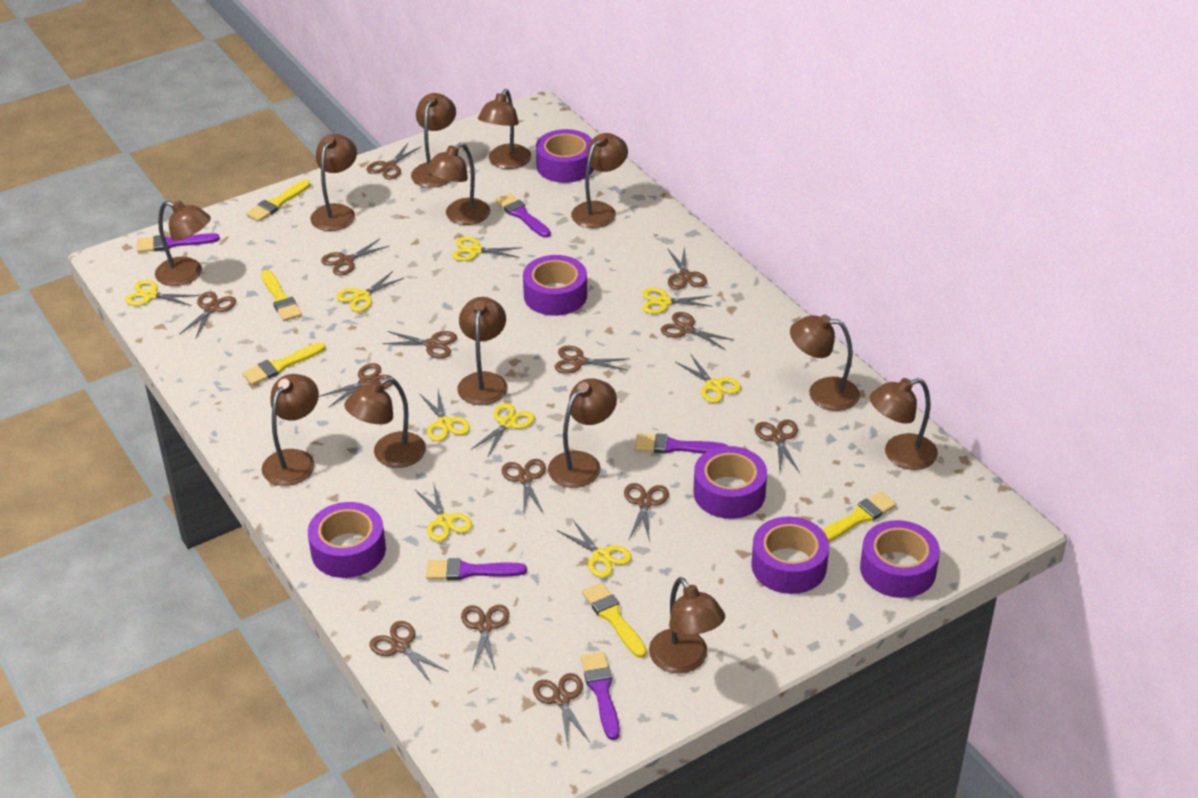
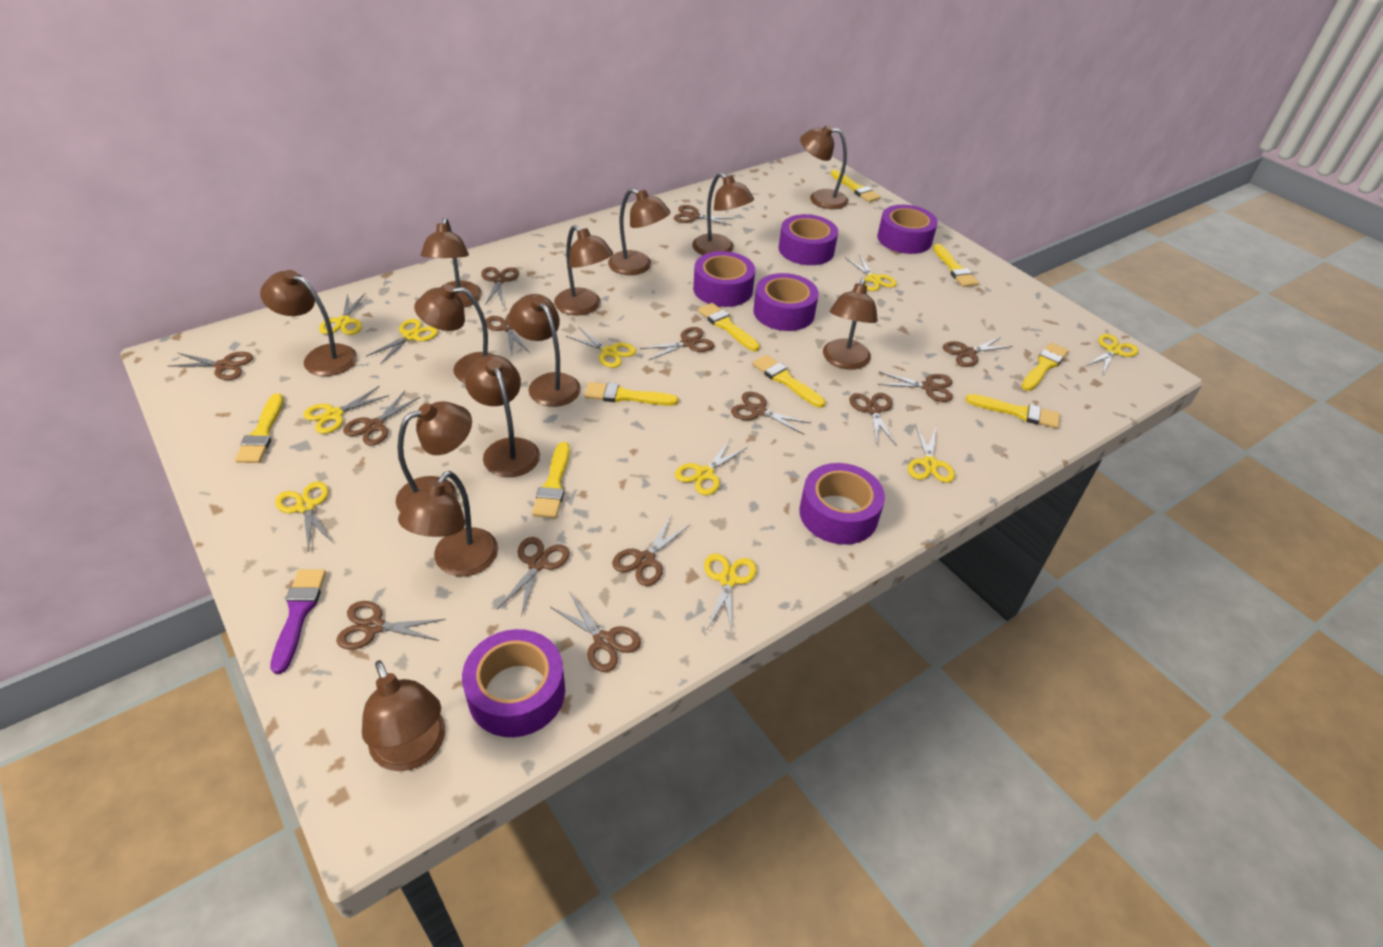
purple brush: [137,233,220,252] [426,558,527,580] [495,193,551,237] [581,652,620,740] [635,433,728,454] = 5 -> [270,569,326,674] = 1
yellow brush: [242,342,326,385] [246,179,311,222] [261,270,302,321] [582,582,647,658] [823,492,896,542] = 5 -> [235,394,284,463] [532,442,570,518] [585,382,678,406] [698,303,760,351] [752,355,825,408] [831,170,881,202] [933,244,979,287] [966,394,1060,429] [1022,343,1069,391] = 9
yellow scissors: [125,280,199,306] [336,271,404,312] [414,482,472,542] [419,390,470,441] [452,237,522,261] [471,403,535,456] [557,520,632,578] [642,288,713,314] [676,354,741,403] = 9 -> [275,482,334,552] [303,386,389,434] [319,293,365,335] [366,319,438,364] [566,327,636,368] [675,439,748,495] [704,553,757,631] [845,254,897,291] [908,425,955,483] [1086,334,1138,375] = 10

